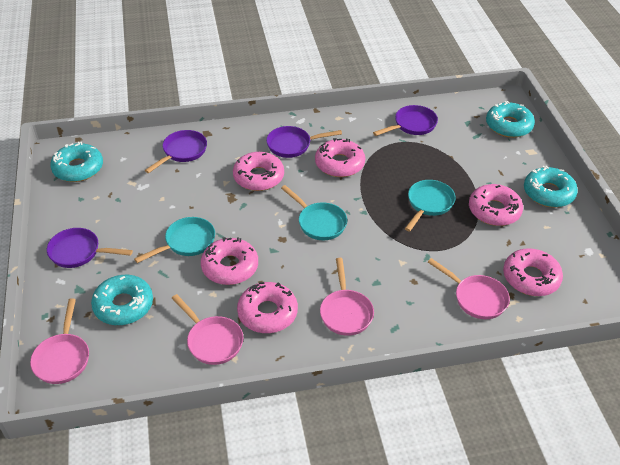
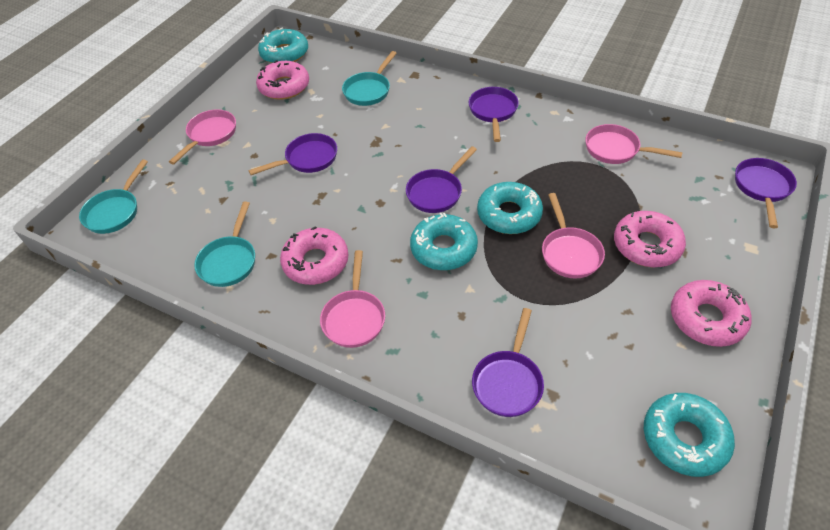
pink donut: [201,237,258,285] [233,152,284,191] [237,282,298,333] [315,138,365,177] [469,184,523,226] [503,248,563,296] = 6 -> [256,60,309,100] [280,226,349,285] [614,211,686,267] [671,280,752,347] = 4
purple pan: [47,228,133,268] [145,130,207,173] [266,126,342,158] [373,105,438,136] = 4 -> [248,133,337,175] [406,146,477,213] [469,87,519,142] [472,308,544,417] [735,158,797,228] = 5

